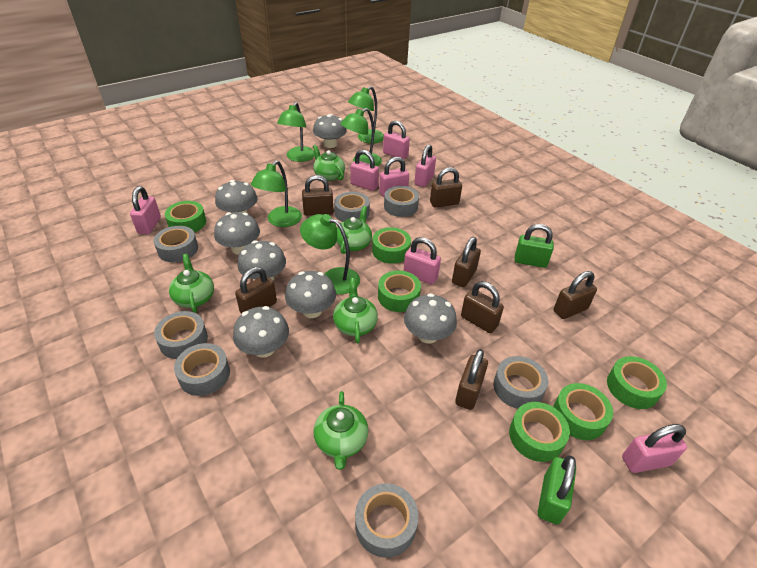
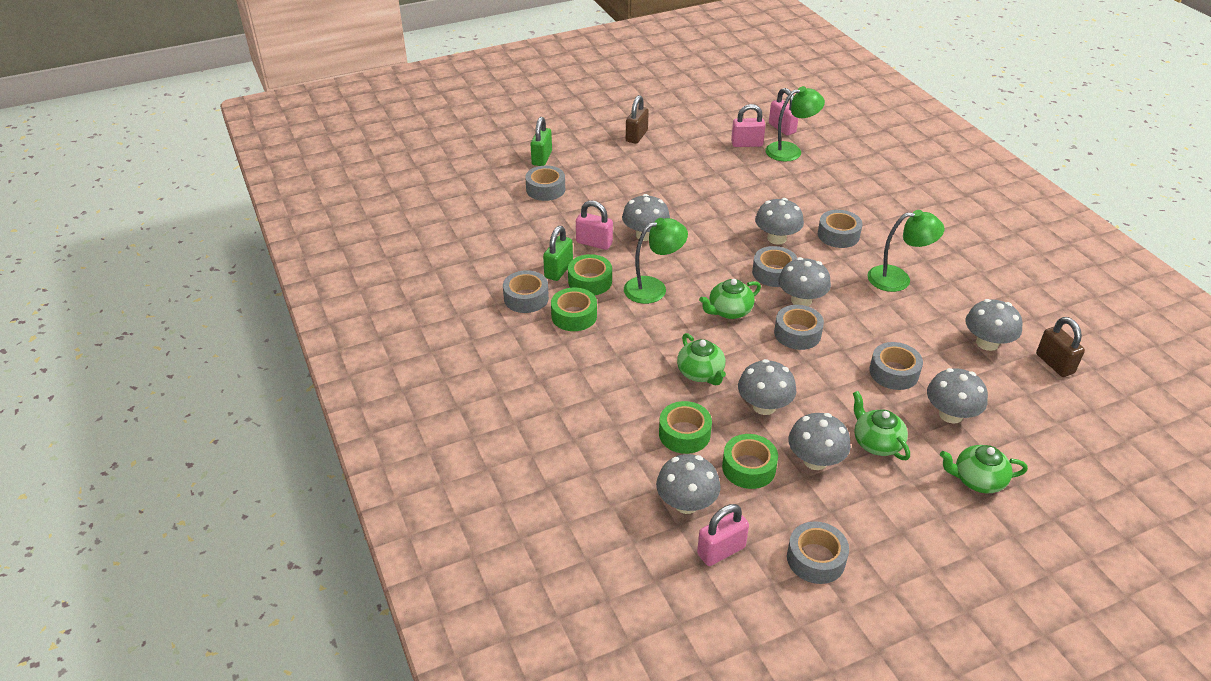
brown padlock: [235,267,277,314] [302,175,333,216] [430,167,462,208] [452,237,481,287] [455,349,488,410] [461,281,504,333] [554,271,597,319] = 7 -> [626,95,649,144] [1036,317,1085,377] = 2
green lamp: [251,160,302,227] [277,102,315,162] [300,214,360,294] [341,108,382,166] [348,86,384,143] = 5 -> [624,218,688,304] [765,86,825,162] [867,210,945,292] = 3
green tape: [165,201,206,232] [372,227,411,264] [378,270,421,312] [509,402,570,462] [553,383,613,440] [607,356,667,409] = 6 -> [551,288,597,331] [568,254,612,295] [659,401,712,454] [722,434,778,489] = 4
green teapot: [169,254,214,313] [313,145,345,181] [314,391,368,470] [333,278,378,344] [337,206,372,254] = 5 -> [677,333,726,385] [699,279,761,319] [853,391,910,460] [940,445,1028,493] = 4
grey mushroom: [214,212,260,255] [215,180,258,213] [233,306,289,358] [237,240,286,281] [285,271,336,318] [313,114,347,148] [404,293,457,344] = 7 -> [622,194,670,241] [656,454,721,514] [738,359,796,415] [755,198,804,245] [778,257,831,306] [788,413,851,470] [927,368,988,424] [965,299,1023,351] = 8
pink padlock: [130,186,161,234] [350,150,379,191] [379,157,409,197] [383,121,410,160] [404,237,441,285] [414,144,436,187] [622,424,687,473] = 7 -> [576,200,613,250] [697,504,749,566] [731,104,766,147] [769,88,798,135] = 4

